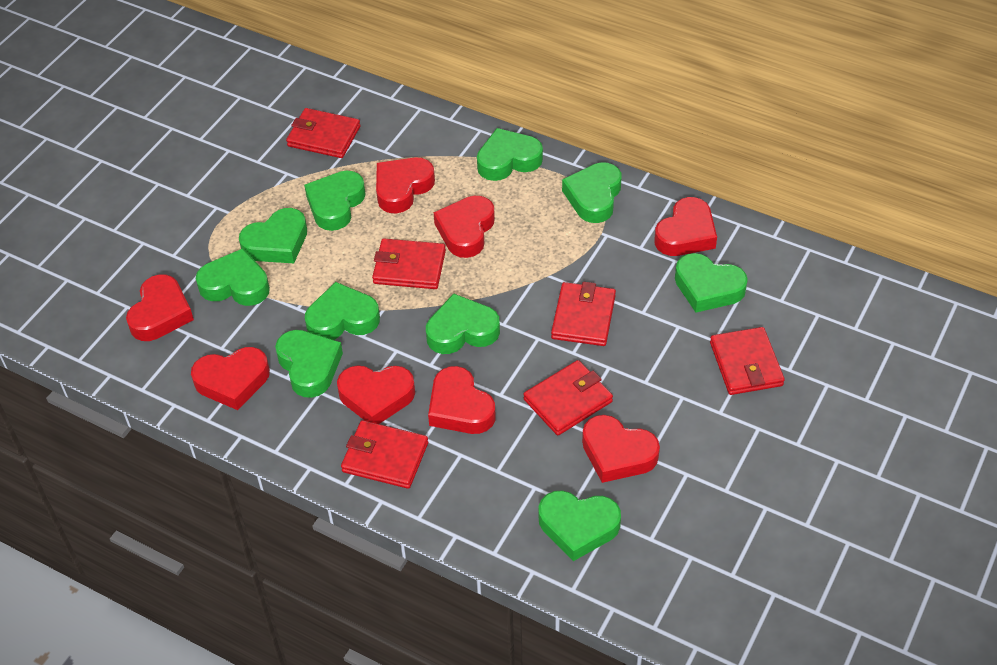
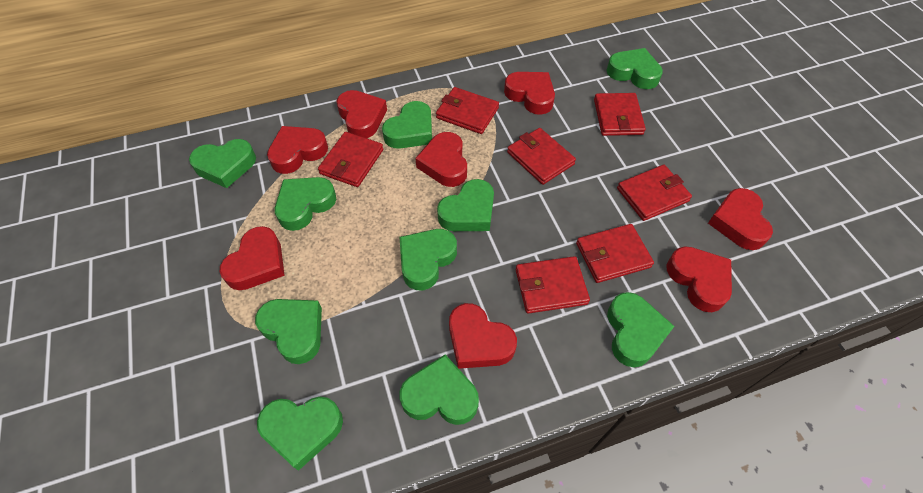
red wallet: [286,108,360,158] [341,420,428,489] [372,239,446,289] [523,360,613,436] [551,282,616,346] [710,327,785,395] = 6 -> [318,132,383,187] [436,87,499,134] [507,128,576,185] [516,256,590,314] [576,224,654,283] [594,93,646,136] [617,165,692,221] = 7

